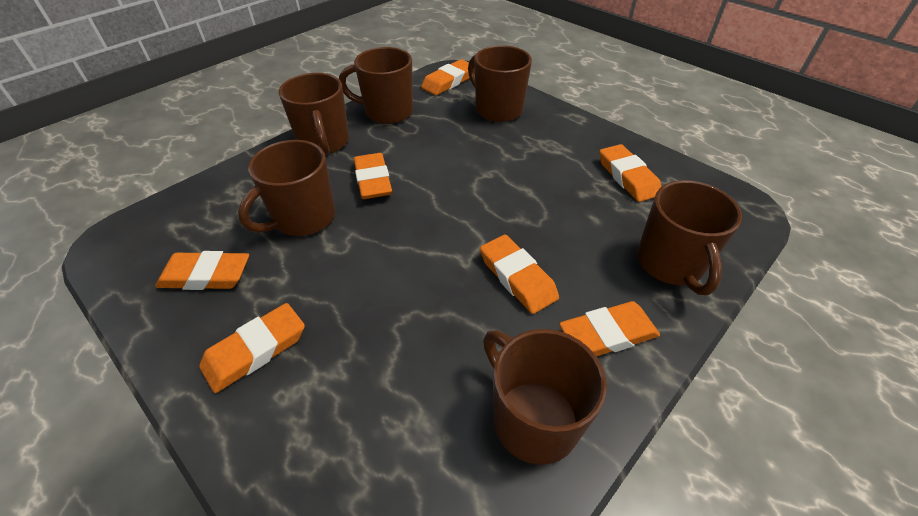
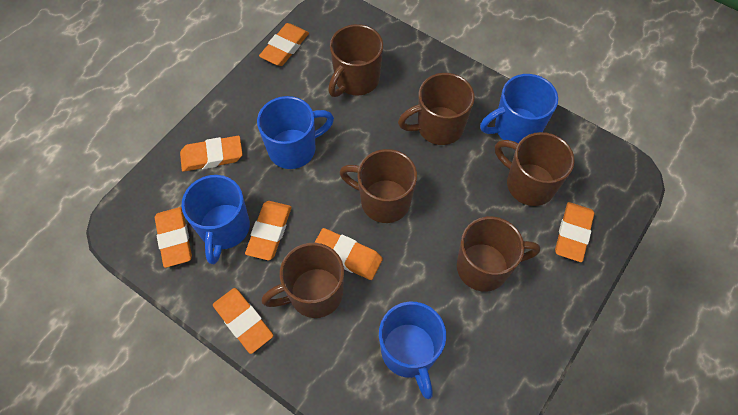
blue mug: none = 0 -> [181,175,250,264] [257,96,334,169] [379,302,446,399] [480,74,558,143] = 4

